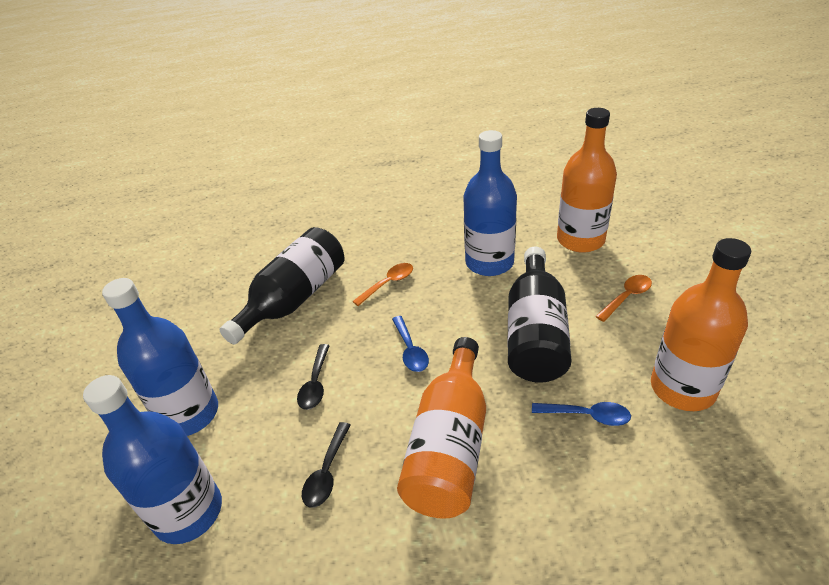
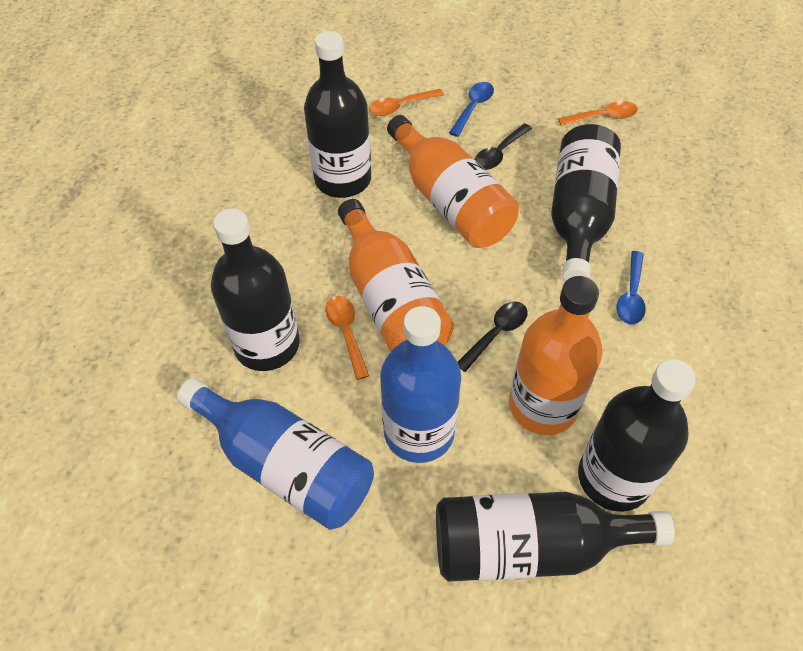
black bottle: [219,227,344,345] [508,247,572,383] = 2 -> [211,208,300,371] [304,31,371,198] [436,492,675,582] [551,124,621,281] [578,359,696,512] = 5
blue bottle: [83,375,222,544] [102,278,218,436] [463,130,517,276] = 3 -> [177,378,374,530] [380,306,461,463] = 2
orange spoon: [352,263,413,306] [595,275,652,322] = 2 -> [325,296,369,380] [369,89,444,116] [558,101,638,126] = 3

